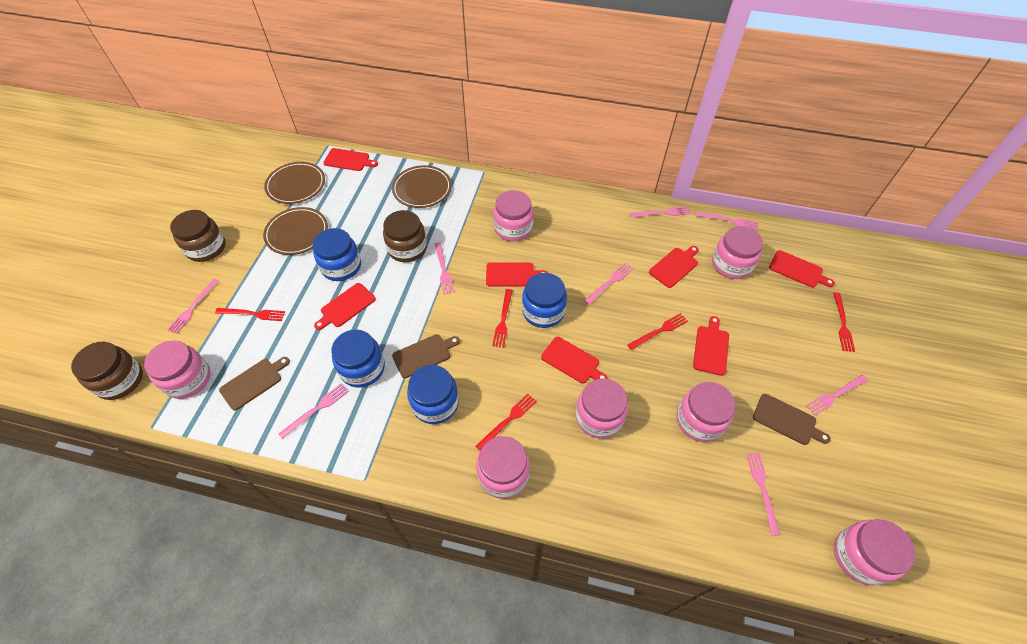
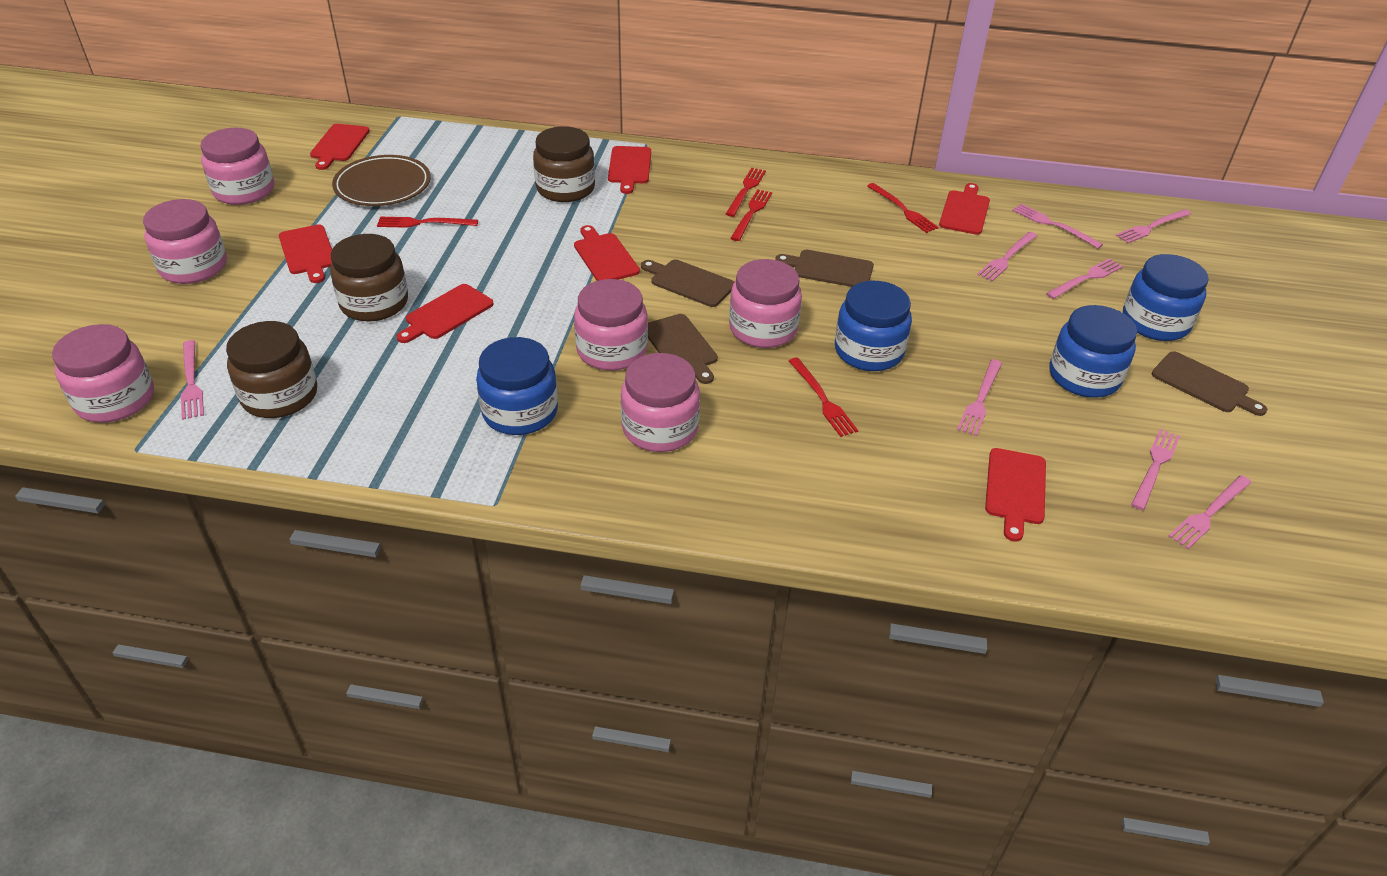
brown cutting board: [219,357,290,411] [392,334,460,378] [753,394,831,445] = 3 -> [641,260,734,307] [648,314,718,384] [775,250,874,287] [1152,351,1268,416] = 4
brown plate: [263,207,328,255] [264,162,325,204] [392,165,452,208] = 3 -> [332,155,431,206] = 1
pink jar: [144,340,210,399] [476,436,530,499] [493,190,534,241] [576,379,628,439] [677,382,736,442] [712,226,763,279] [834,519,915,586] = 7 -> [52,324,154,423] [143,199,227,284] [200,128,274,205] [574,279,648,371] [621,353,700,452] [729,259,802,348] = 6

